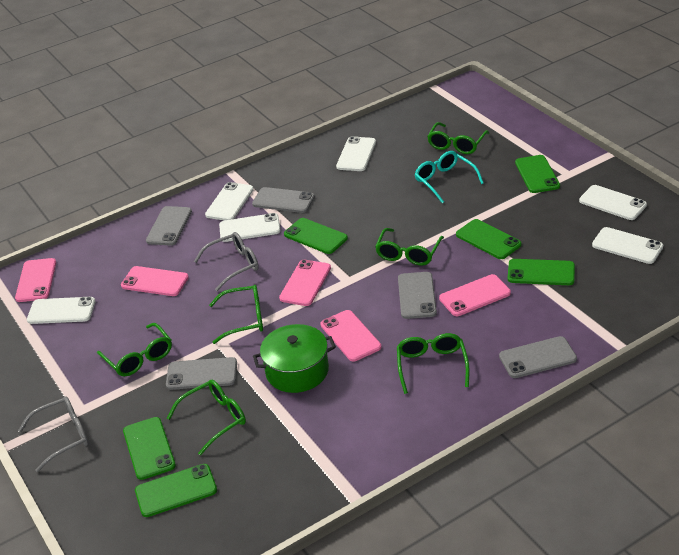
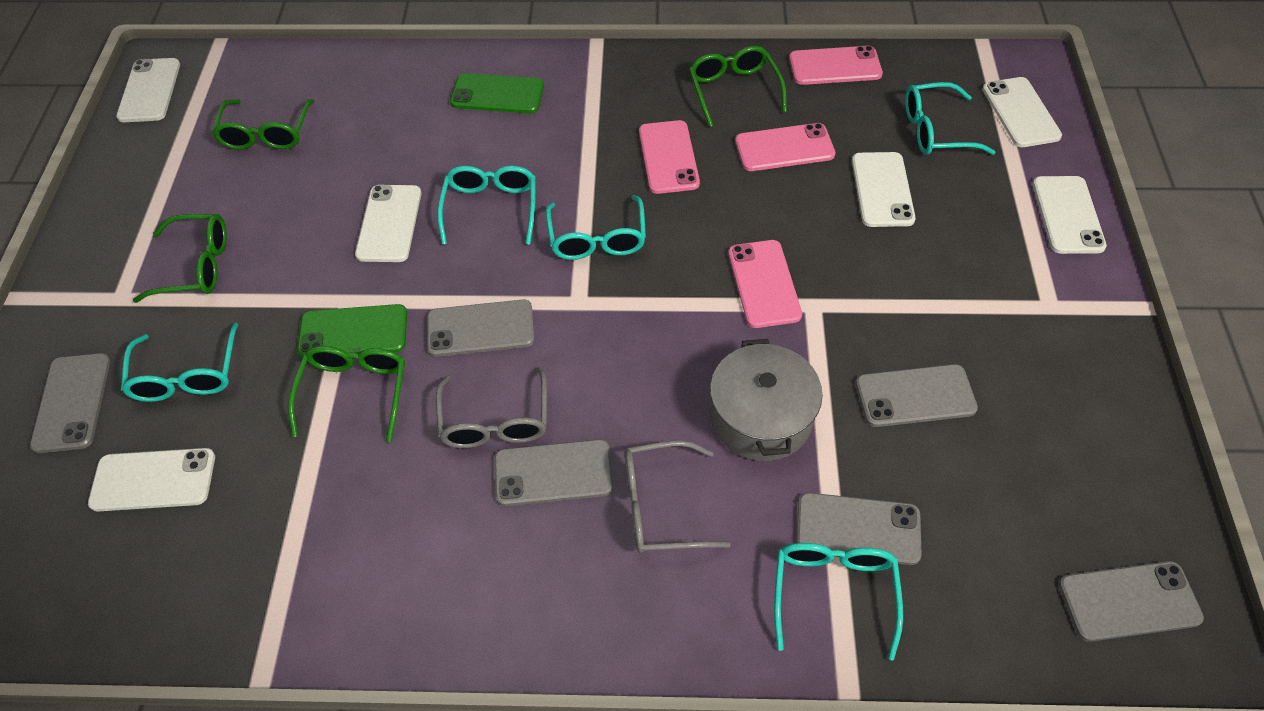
green glasses: [97,323,172,377] [167,380,246,455] [209,285,263,344] [375,228,444,266] [397,333,470,394] [427,122,490,154] = 6 -> [133,214,227,303] [212,99,315,150] [288,346,405,442] [689,46,787,127] = 4
green phone: [123,417,176,480] [135,464,217,517] [284,218,348,254] [456,219,522,259] [508,259,575,285] [515,155,560,193] = 6 -> [297,304,407,358] [450,73,544,113] = 2
green pot: [253,324,336,393] = 1 -> none = 0
grey phone: [146,206,192,246] [166,357,237,390] [252,187,315,213] [398,272,437,319] [499,336,577,378] = 5 -> [30,353,110,453] [427,300,534,357] [494,439,613,506] [797,493,922,565] [856,364,978,427] [1059,561,1204,642] = 6
grey pot: none = 0 -> [710,339,823,461] = 1
pink phone: [15,258,56,302] [121,266,189,296] [279,259,331,306] [320,310,381,362] [439,274,511,316] = 5 -> [639,120,700,194] [728,240,802,328] [735,123,835,171] [789,46,883,85] = 4
turquoise glasses: [415,151,483,203] = 1 -> [121,323,238,402] [437,166,536,245] [546,195,646,260] [774,543,903,661] [905,82,995,155] = 5

